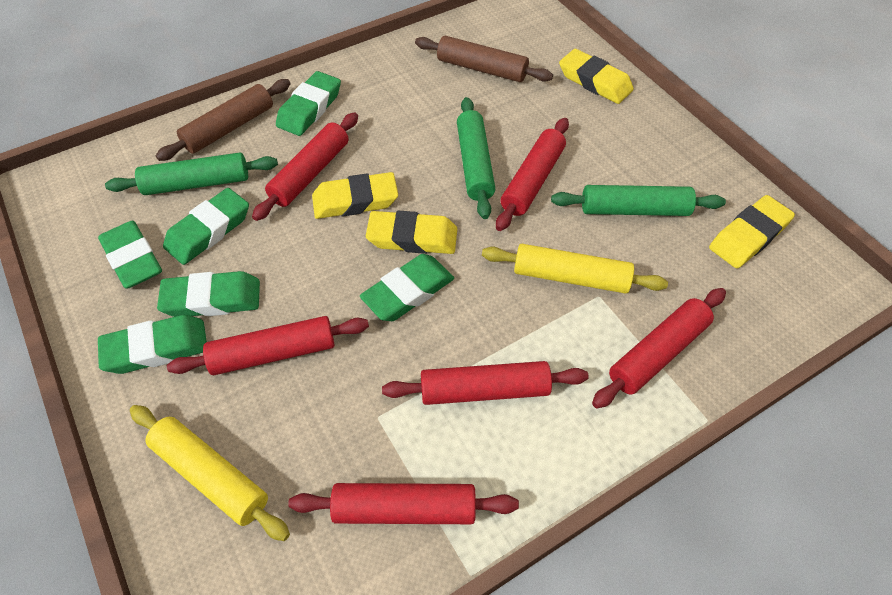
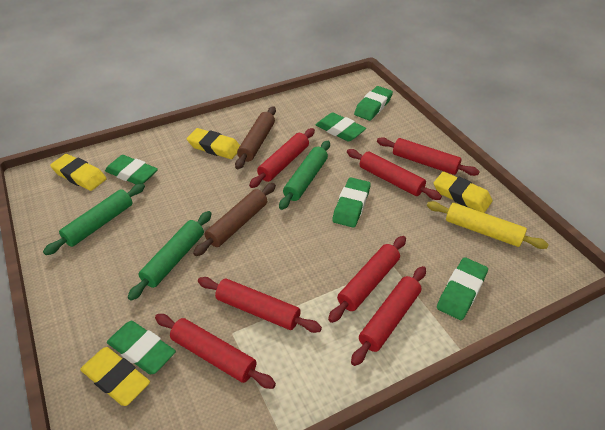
red rolling pin: [167,316,369,375] [252,112,358,221] [288,483,519,524] [382,361,588,405] [496,118,569,231] [592,288,726,408] = 6 -> [155,314,276,389] [198,277,322,333] [249,128,315,188] [328,236,406,323] [347,149,442,200] [351,266,426,366] [377,137,480,176] = 7
yellow rolling pin: [130,405,290,541] [482,244,668,294] = 2 -> [427,201,549,249] = 1

